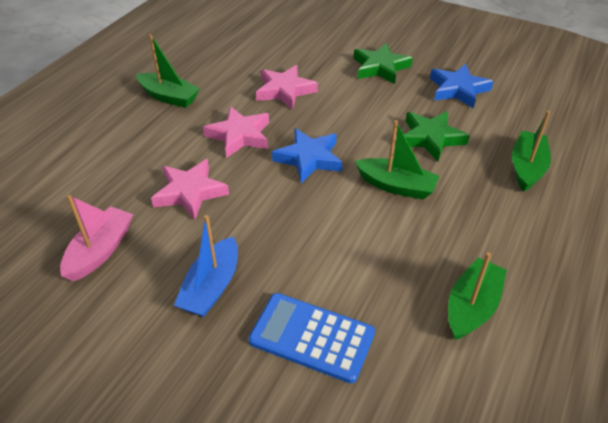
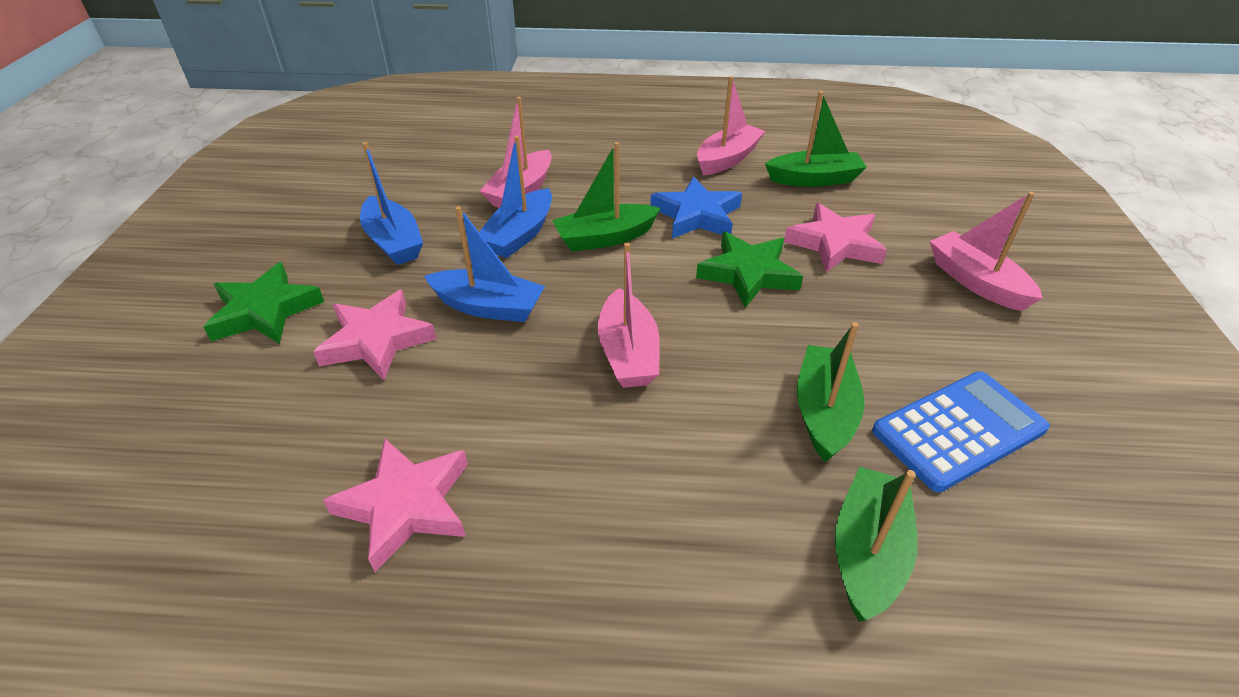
blue boat: [174,215,238,317] = 1 -> [360,142,423,265] [424,206,545,322] [479,136,552,258] = 3
blue star: [272,128,343,183] [430,64,494,109] = 2 -> [650,177,742,238] = 1
pink boat: [60,195,133,281] = 1 -> [480,97,552,208] [598,243,660,388] [697,76,765,175] [930,192,1043,311] = 4

